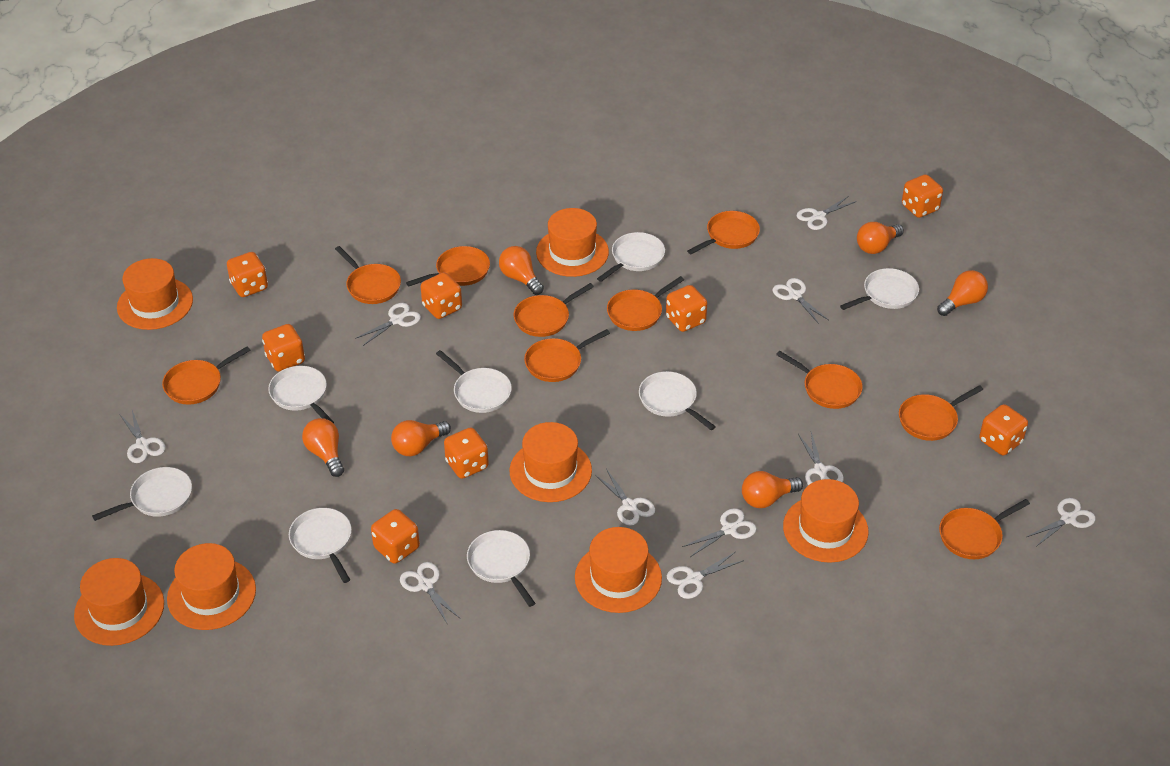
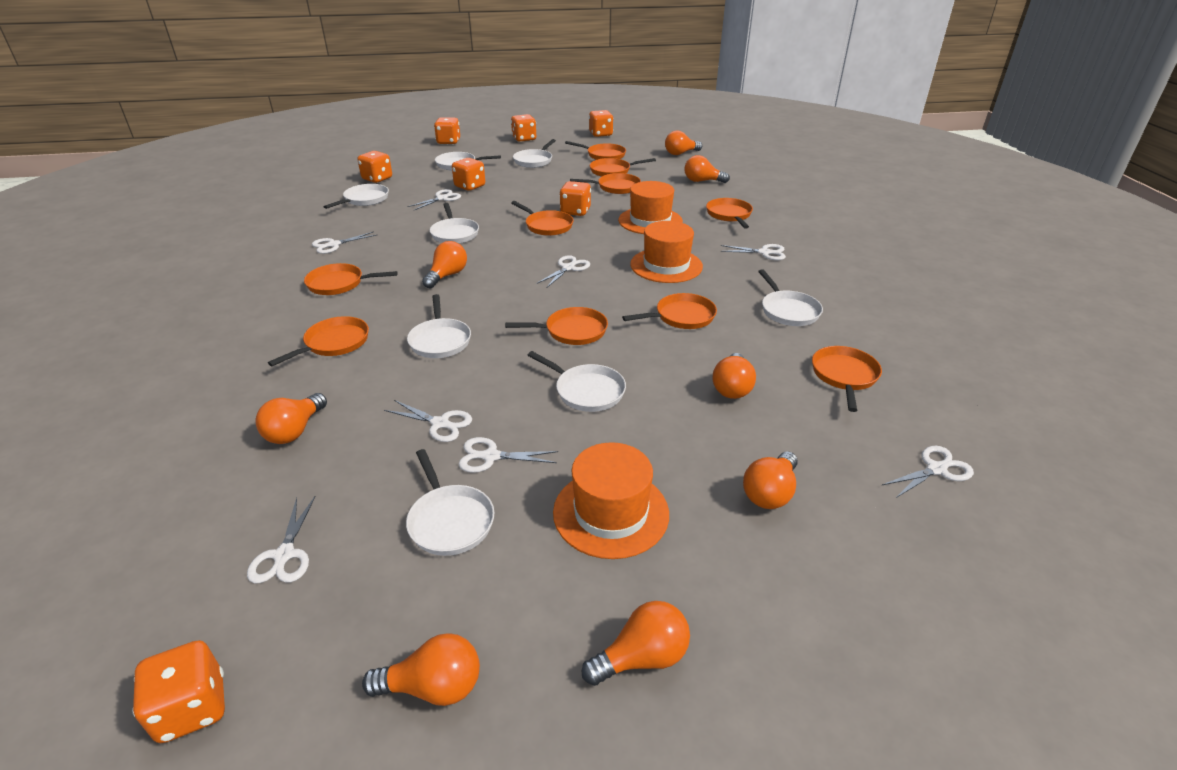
orange dice: [227,252,268,297] [262,324,305,372] [371,509,420,564] [421,272,462,319] [444,427,489,479] [666,285,707,332] [902,174,943,218] [979,404,1028,455] = 8 -> [132,640,225,743] [358,151,392,183] [434,117,460,144] [452,158,485,191] [511,114,536,142] [559,181,591,216] [589,110,614,137] = 7
orange hat: [74,558,164,646] [117,258,193,330] [167,543,256,630] [510,422,592,502] [536,208,609,277] [575,527,662,613] [783,479,869,563] = 7 -> [553,442,669,559] [618,181,683,234] [630,221,703,283] = 3
orange light bulb: [302,418,344,477] [391,420,451,456] [499,246,544,295] [742,471,803,508] [857,222,904,254] [937,270,988,316] = 6 -> [255,393,327,444] [362,633,480,706] [422,241,467,288] [582,601,690,686] [665,130,702,155] [684,155,730,183] [713,353,756,399] [743,451,798,509] = 8
white scissors: [120,410,165,463] [355,303,421,346] [400,562,460,625] [595,469,655,526] [667,552,744,599] [682,508,757,557] [772,278,828,324] [796,196,857,230] [798,432,844,485] [1026,498,1096,546] = 10 -> [247,496,316,583] [312,231,377,254] [384,400,472,442] [407,189,461,210] [458,437,558,473] [536,255,590,287] [720,244,786,260] [881,446,974,498] = 8

